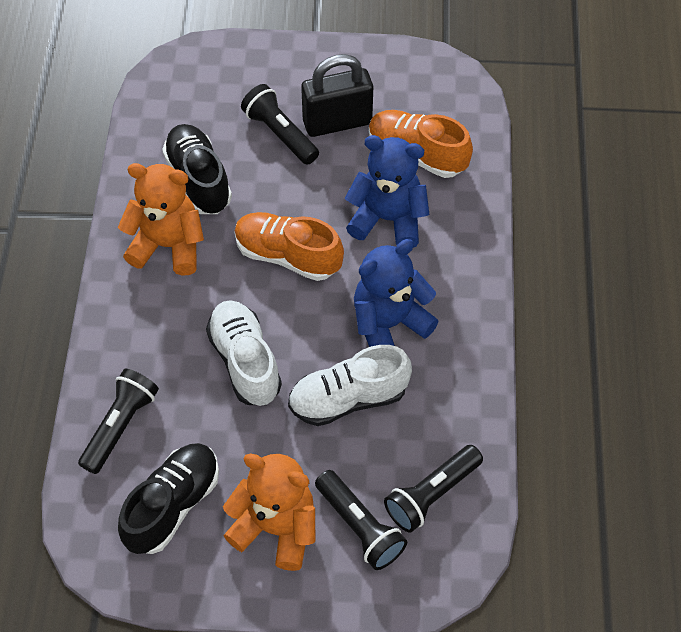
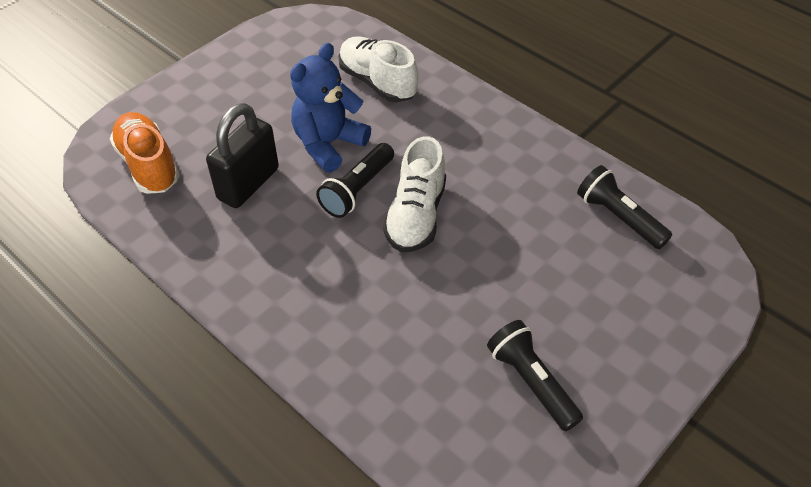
black flashlight: [78,369,159,474] [241,84,319,165] [315,470,407,570] [384,445,483,533] = 4 -> [316,143,394,218] [487,320,583,431] [577,165,672,249] = 3
black shoe: [118,443,219,554] [162,124,232,214] = 2 -> none = 0
blue teddy bear: [345,135,429,248] [354,239,439,347] = 2 -> [290,43,371,173] = 1
orange shoe: [235,212,344,281] [369,110,473,178] = 2 -> [109,112,180,194] = 1
orange teddy bear: [118,163,204,276] [223,453,315,571] = 2 -> none = 0

